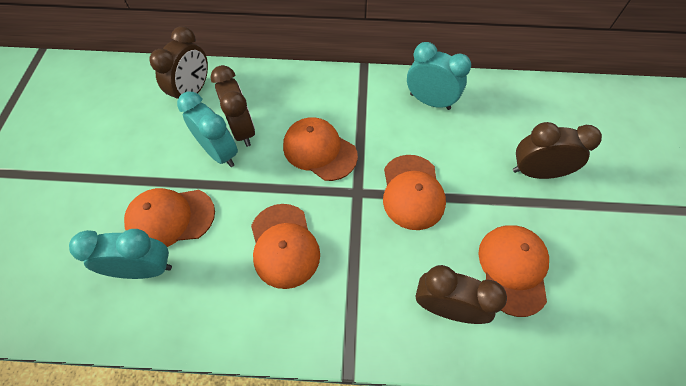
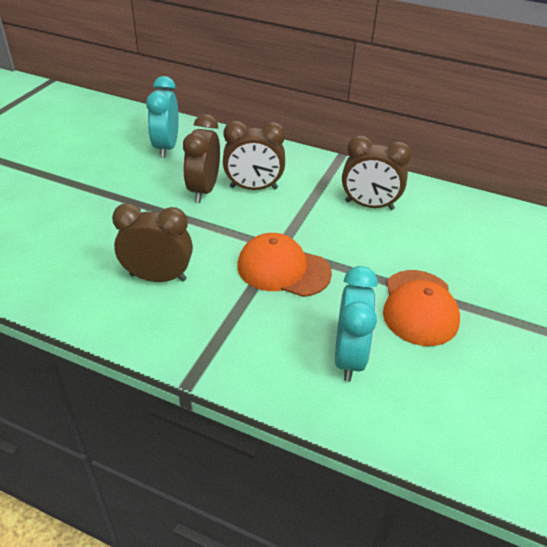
orange cap: [124,188,215,247] [251,204,320,289] [283,117,358,181] [383,155,446,230] [478,225,549,317] = 5 -> [237,233,332,297] [383,270,460,346] = 2
turquoise clock: [69,229,172,279] [177,91,238,167] [407,42,471,110] = 3 -> [146,76,179,158] [335,266,378,382] = 2

